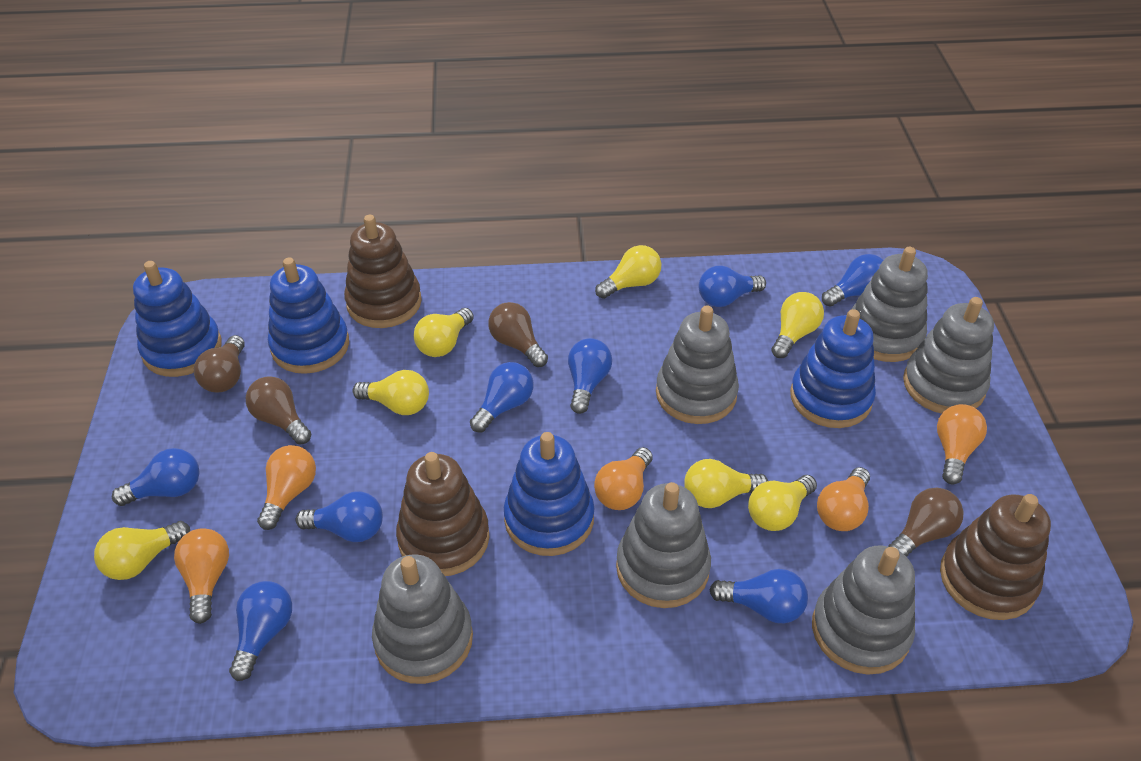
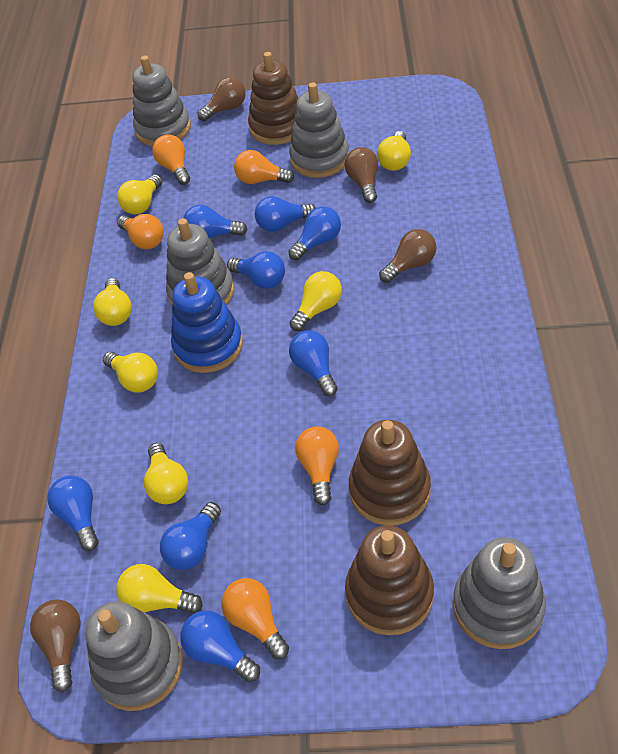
blue stacking toy: [133,261,222,377] [268,257,349,374] [504,432,594,556] [790,309,876,428] = 4 -> [171,272,243,373] = 1
grey stacking toy: [372,554,473,684] [616,482,711,608] [656,306,739,424] [812,545,915,675] [851,247,928,362] [903,297,994,414] = 6 -> [85,601,183,711] [132,55,191,146] [166,218,234,306] [289,82,349,178] [453,537,546,649] = 5

